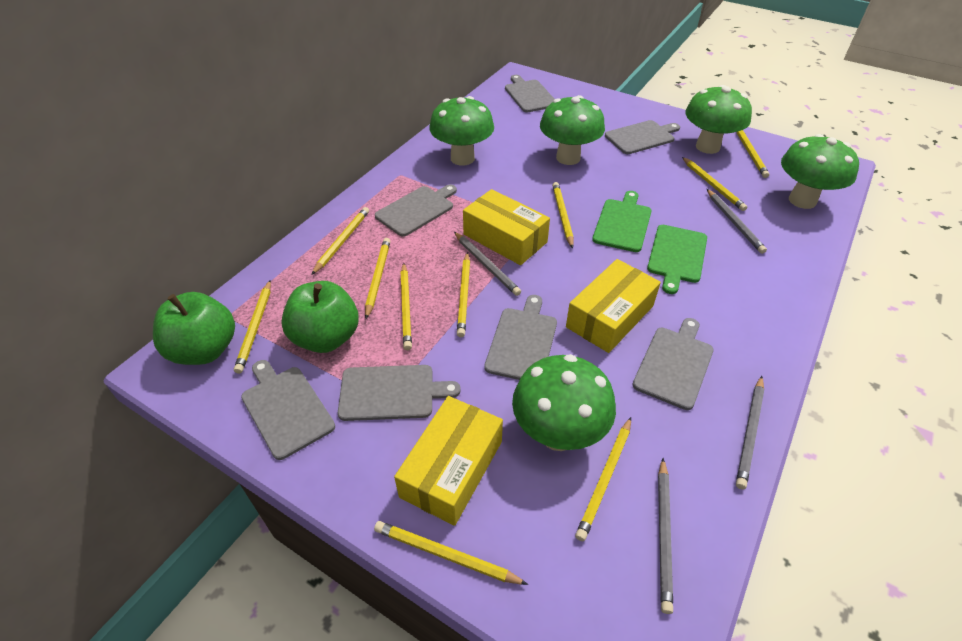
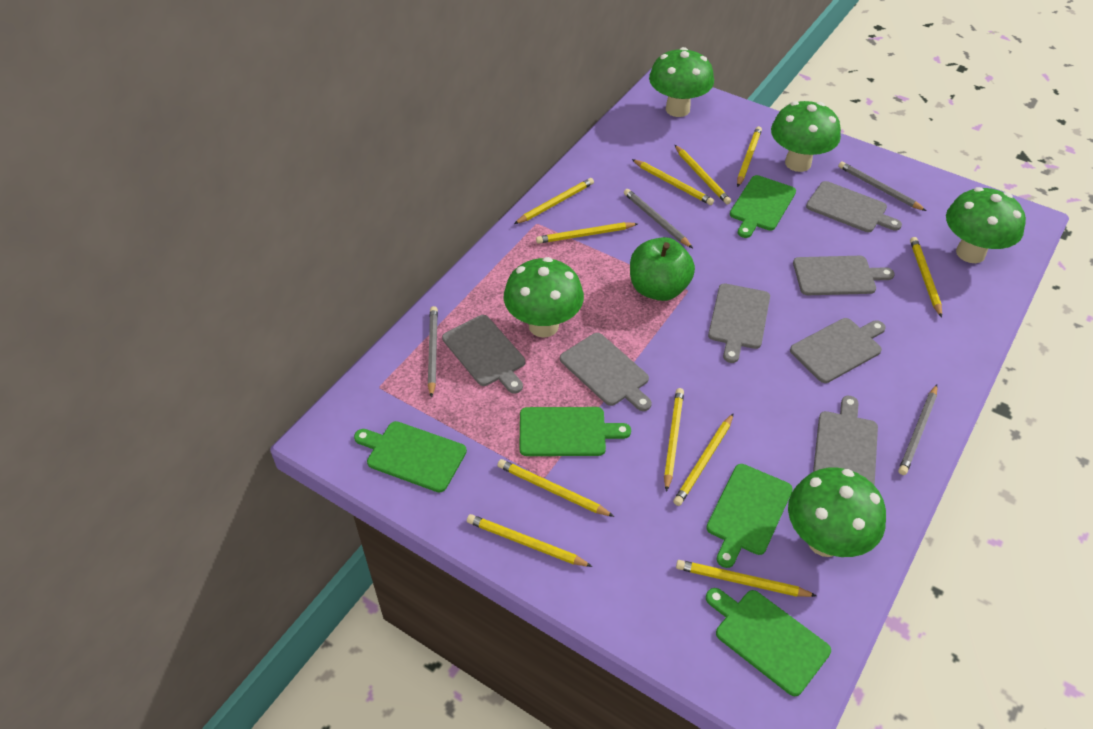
green apple: [153,292,235,365] [281,281,359,353] = 2 -> [630,237,695,301] = 1
green cutting board: [592,191,652,252] [647,225,707,294] = 2 -> [354,421,467,492] [519,407,631,456] [706,464,793,568] [706,588,831,696] [730,175,796,238] = 5
yellow box: [394,396,503,526] [463,189,550,265] [566,259,661,353] = 3 -> none = 0
yellow pencil: [234,280,271,374] [311,207,369,275] [365,238,390,319] [374,521,528,585] [401,263,412,350] [457,252,470,337] [552,182,574,248] [575,417,631,541] [682,157,747,211] [737,130,769,178] = 10 -> [467,514,593,567] [497,459,614,517] [514,178,594,224] [536,222,638,244] [632,159,714,205] [664,388,684,492] [673,413,734,506] [675,145,731,204] [676,560,817,597] [737,126,762,187] [910,237,942,318] = 11

